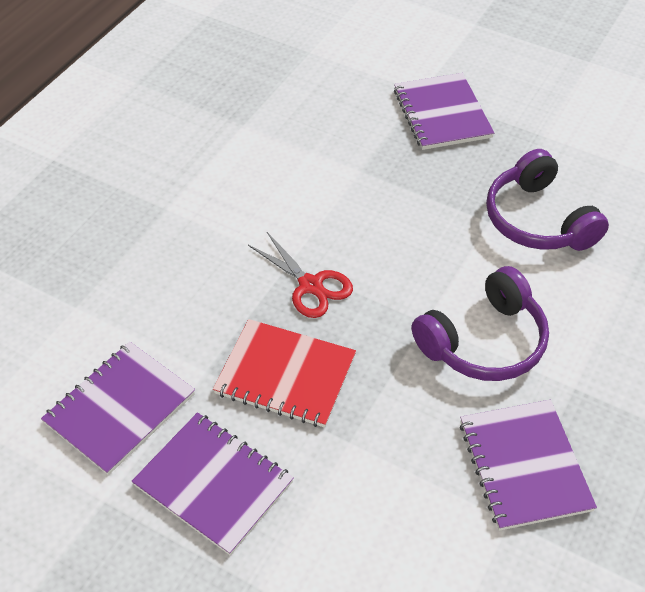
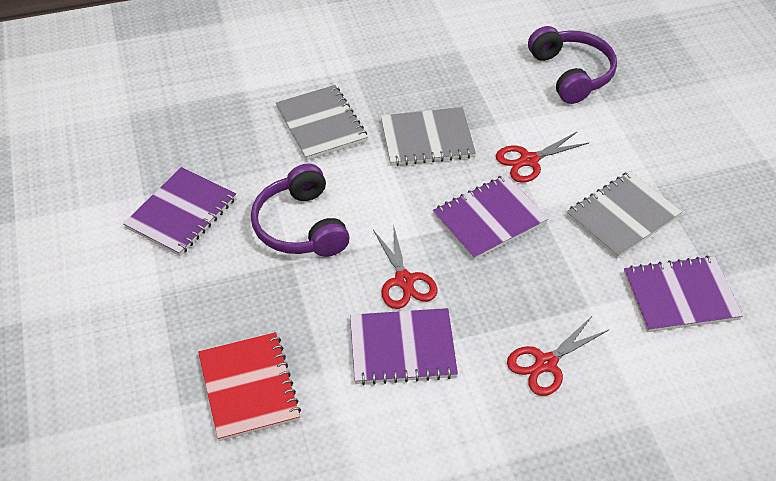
grey notebook: none = 0 -> [276,85,368,160] [381,107,476,166] [567,171,682,258] = 3
red scissors: [248,232,353,318] = 1 -> [373,224,437,309] [496,131,589,183] [507,316,609,396] = 3

